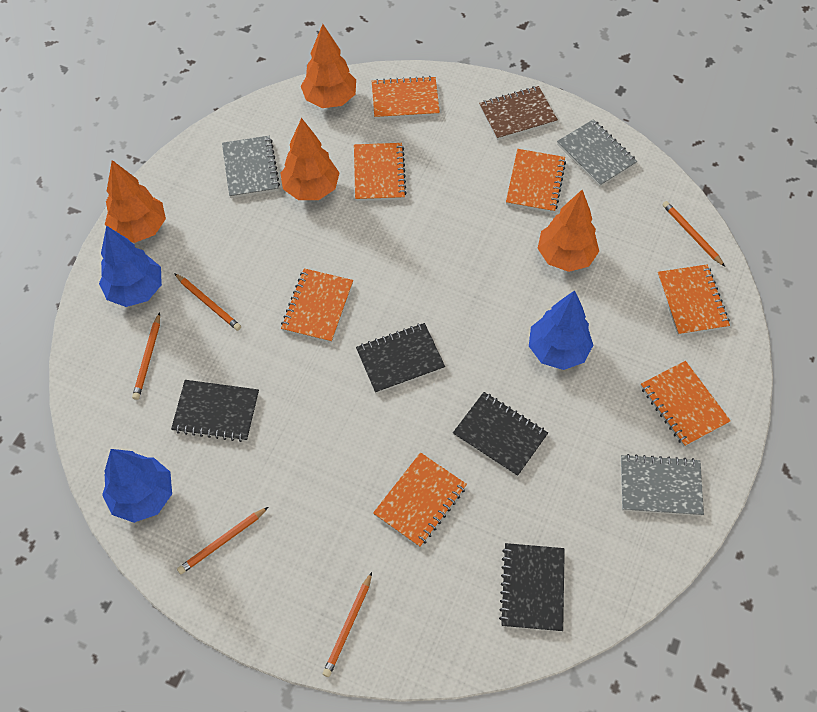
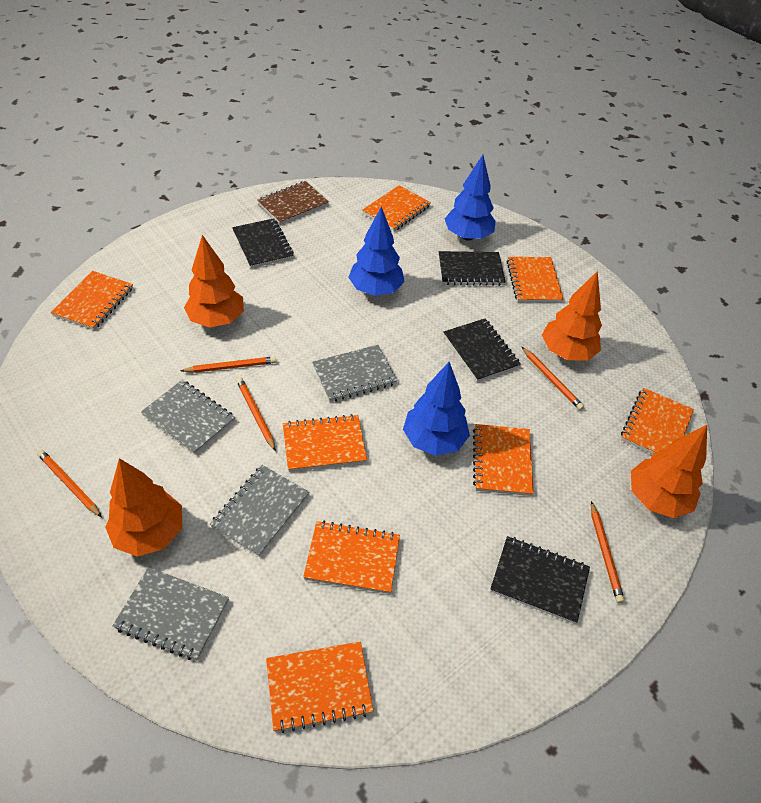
grey notebook: [222,136,280,198] [557,119,637,187] [621,454,704,516] = 3 -> [112,567,229,661] [141,380,235,455] [210,465,309,557] [312,345,398,402] = 4
orange notebook: [281,268,353,343] [354,143,407,201] [372,76,440,119] [373,452,467,547] [506,149,566,213] [640,361,731,447] [658,264,730,336] = 7 -> [51,271,133,330] [266,642,373,733] [283,414,367,472] [303,521,400,594] [362,185,431,231] [473,424,534,496] [507,257,564,303] [621,388,694,454] = 8

